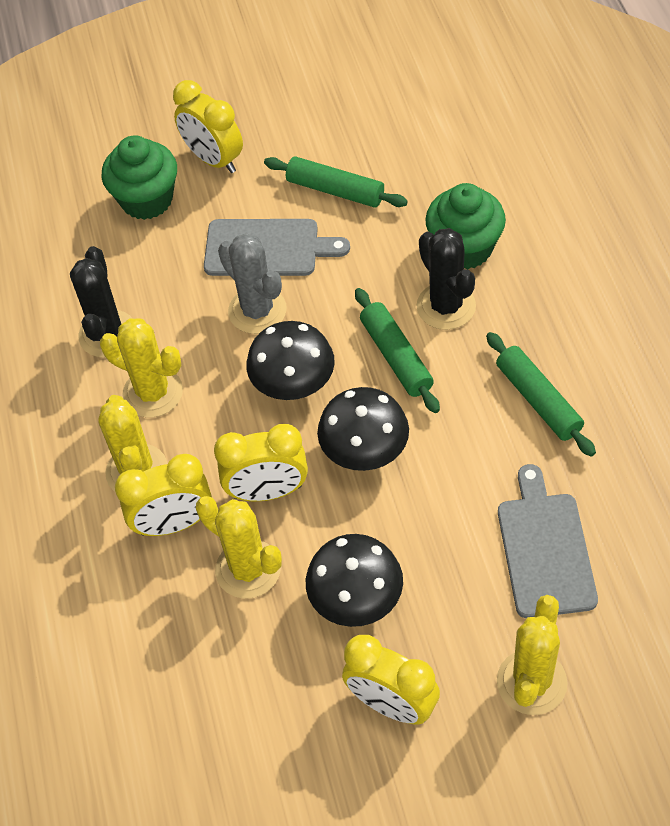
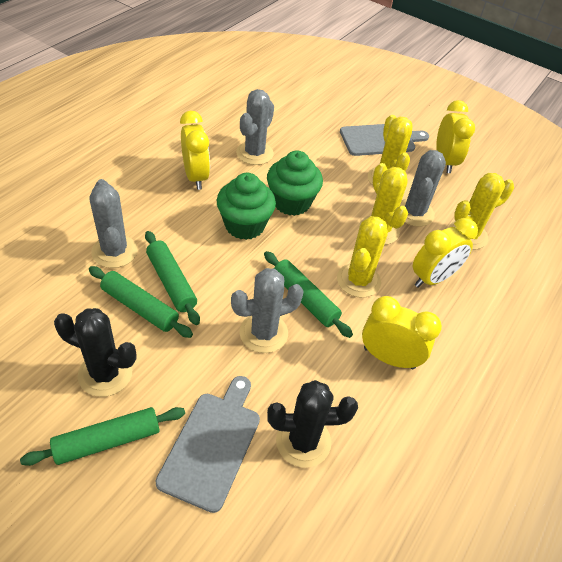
black mushroom: [246,321,335,400] [306,534,403,627] [317,387,409,471] = 3 -> none = 0
green rolling pin: [264,156,408,208] [355,288,440,413] [486,332,596,456] = 3 -> [20,407,185,466] [89,266,193,338] [145,231,200,325] [264,251,353,338] = 4
grey cactus: [218,233,287,334] = 1 -> [89,179,138,268] [231,268,304,353] [236,89,274,165] [400,150,446,226] = 4

